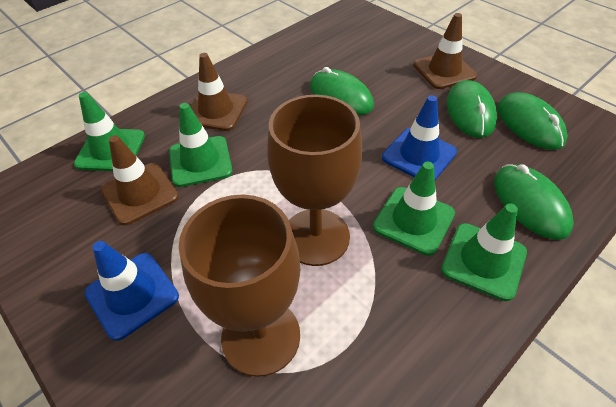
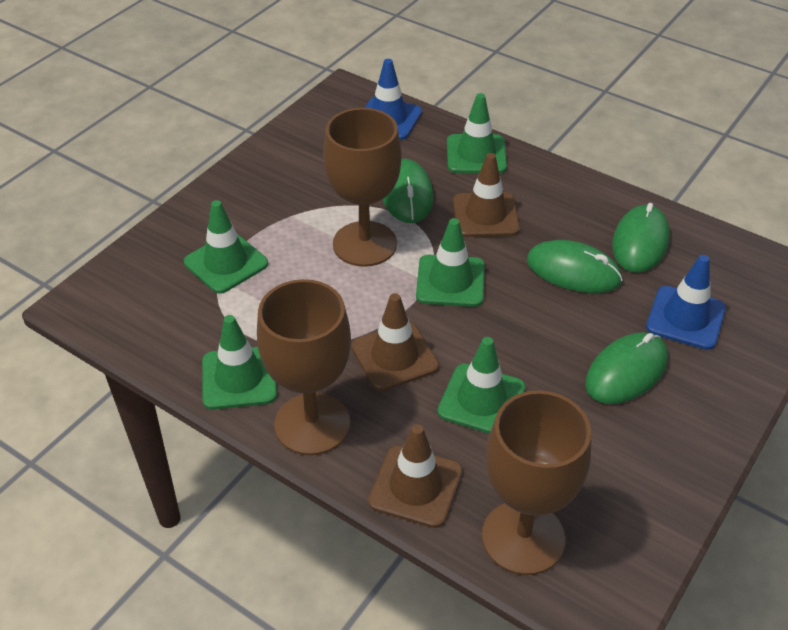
brown goblet: [179,195,300,377] [267,95,362,266] = 2 -> [257,279,351,455] [323,108,402,267] [482,390,591,575] = 3
green traffic cone: [74,92,145,171] [169,103,233,187] [373,162,455,256] [441,203,527,301] = 4 -> [184,200,268,294] [202,315,277,410] [416,218,485,307] [438,337,525,434] [447,93,507,173] = 5

